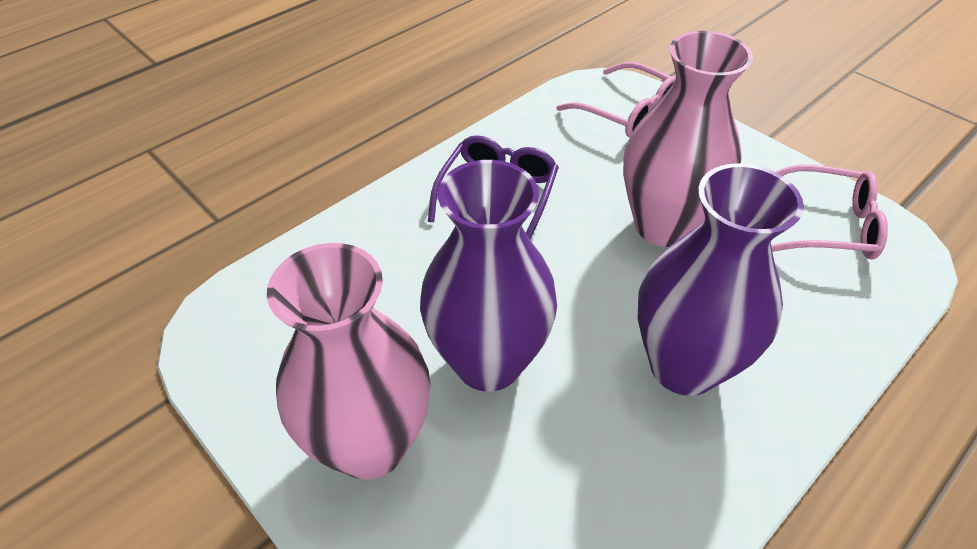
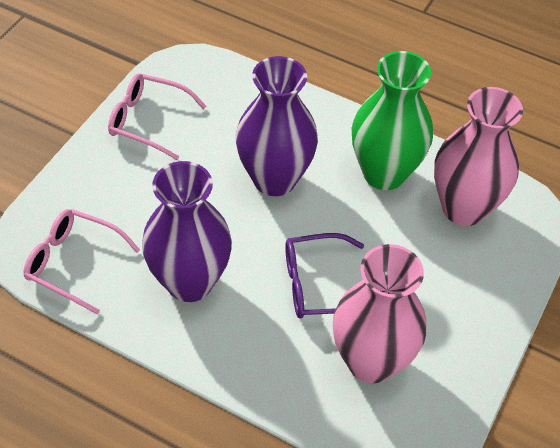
green vase: none = 0 -> [352,51,433,190] = 1

